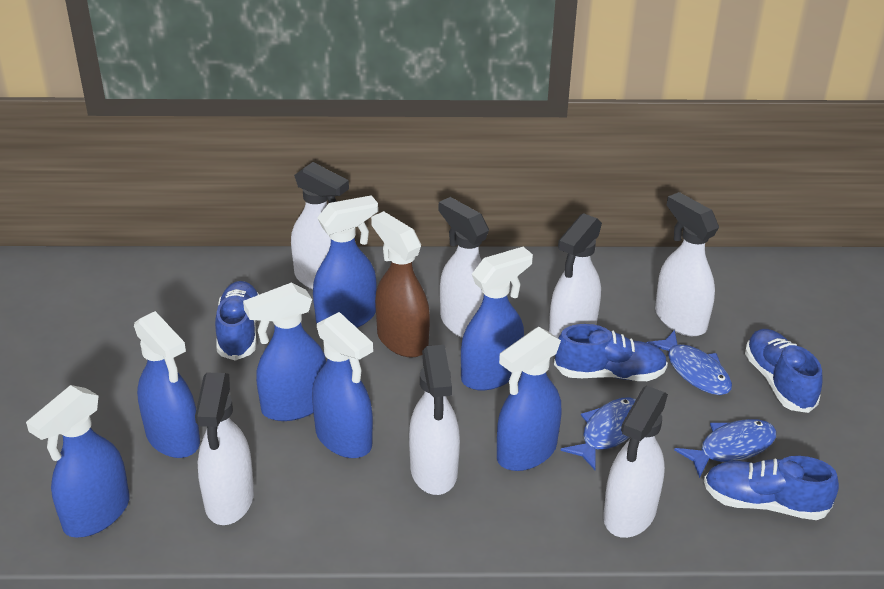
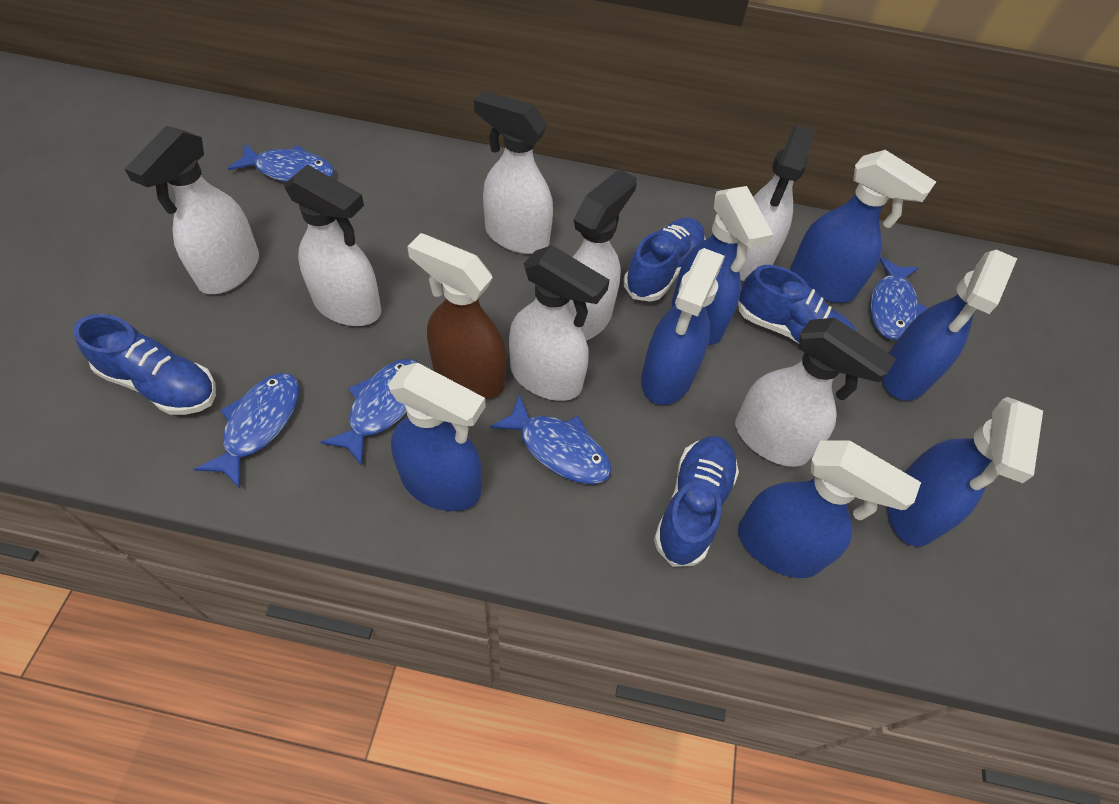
blue fish: [561,398,636,470] [646,330,732,395] [674,419,777,478] = 3 -> [194,373,299,488] [228,144,334,182] [321,359,420,466] [490,394,612,484] [870,257,928,340] = 5

